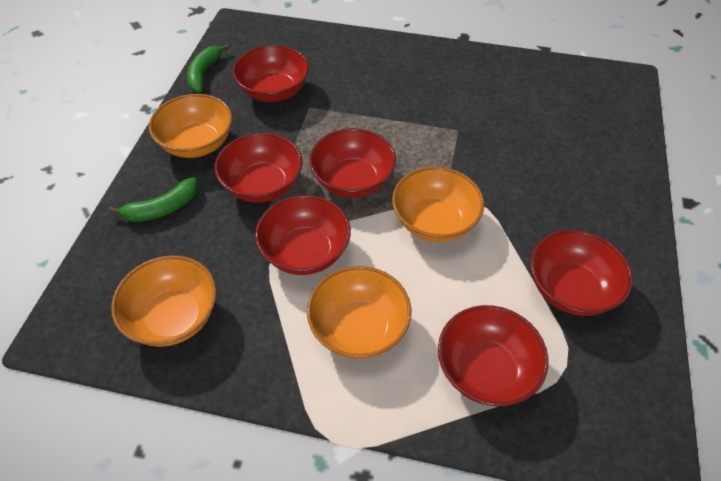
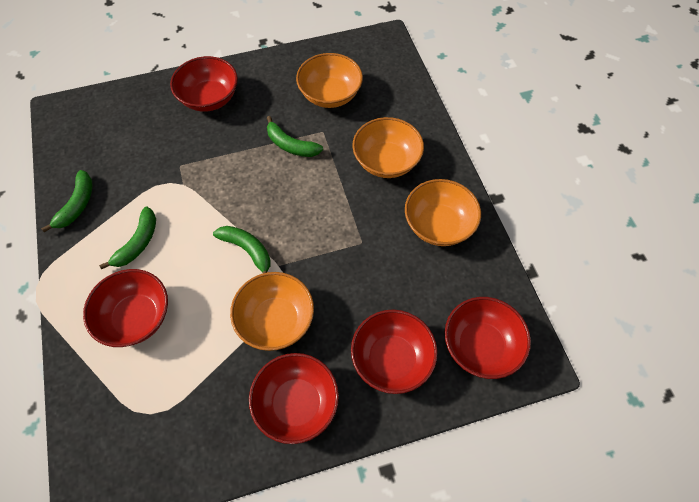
green banana: [108,177,198,222] [187,44,230,93] = 2 -> [41,170,92,232] [99,207,156,269] [213,226,270,273] [267,116,323,157] = 4
red bowl: [215,133,302,203] [233,45,309,102] [255,195,351,275] [309,128,396,198] [438,305,549,406] [530,229,633,316] = 6 -> [83,269,168,347] [170,56,238,112] [249,353,339,444] [351,310,437,394] [445,297,531,379] = 5

